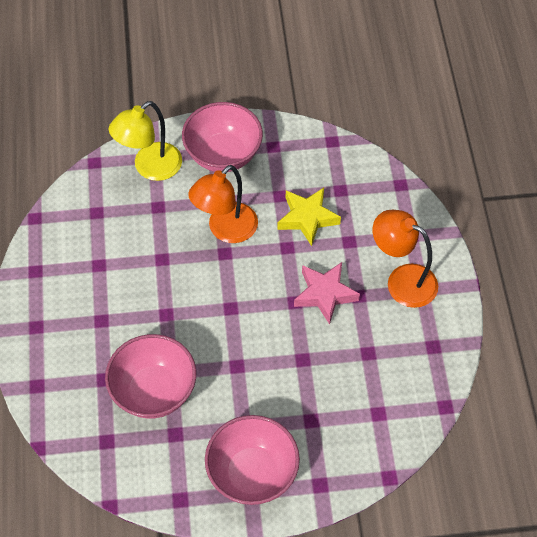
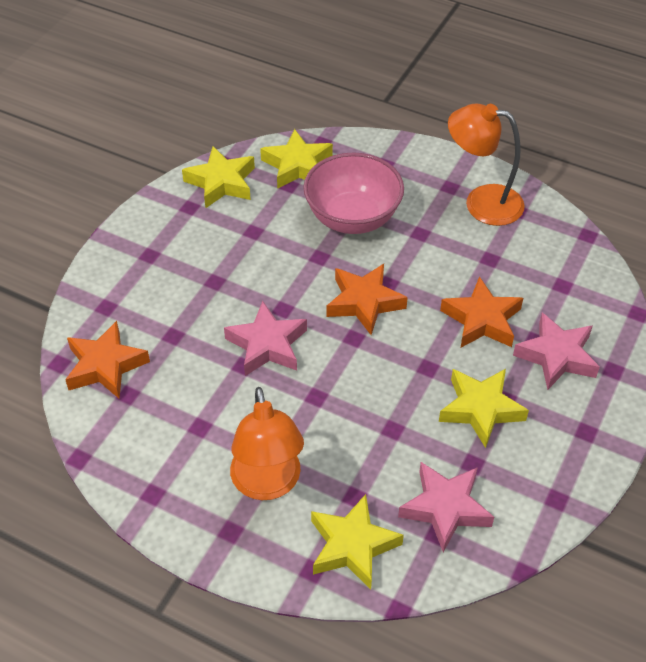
orange star: none = 0 -> [65,321,150,399] [326,264,408,335] [440,276,523,348] = 3
pink bowl: [105,334,196,419] [182,102,263,172] [205,415,300,505] = 3 -> [303,153,404,234] = 1
pink star: [294,262,360,325] = 1 -> [224,301,307,376] [398,462,494,552] [513,313,600,390] = 3
yellow lamp: [109,101,182,181] = 1 -> none = 0
yellow star: [278,188,341,246] = 1 -> [182,146,255,208] [260,129,333,189] [311,494,404,590] [439,369,529,448] = 4

